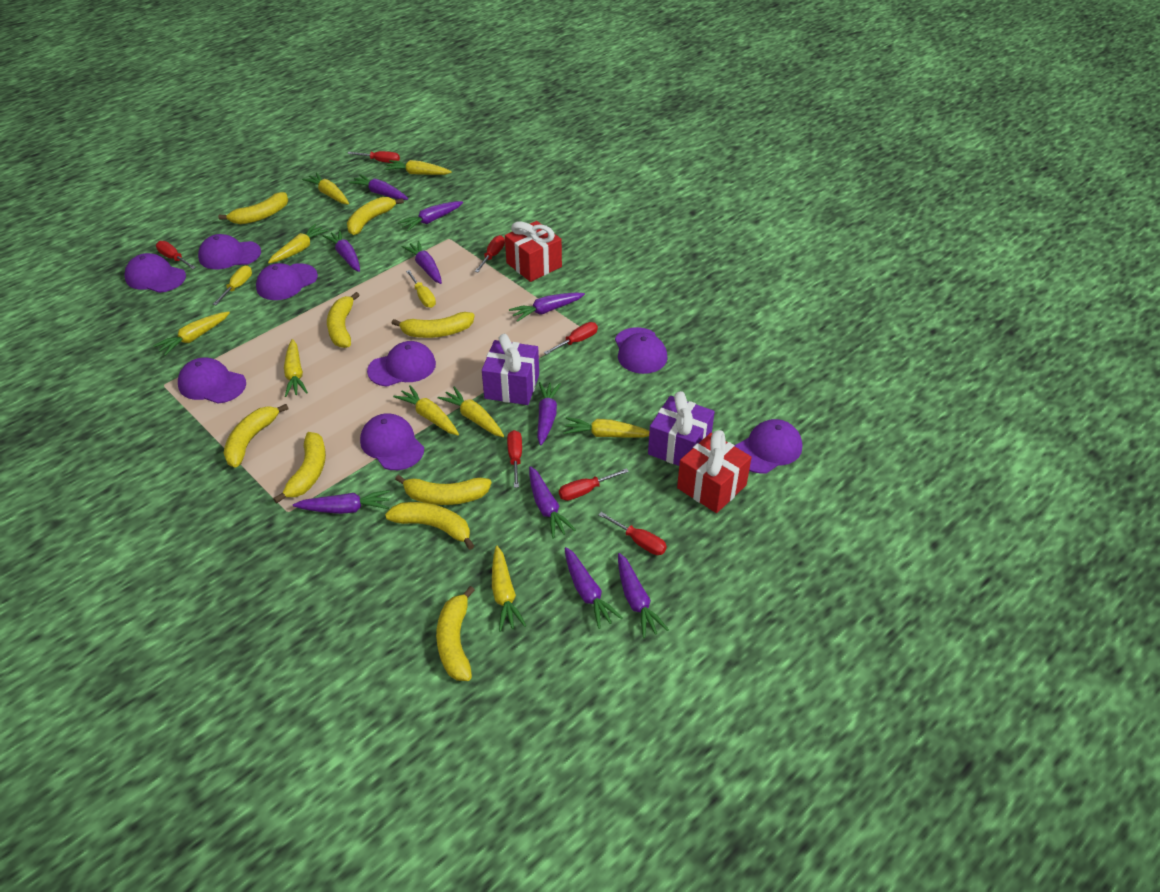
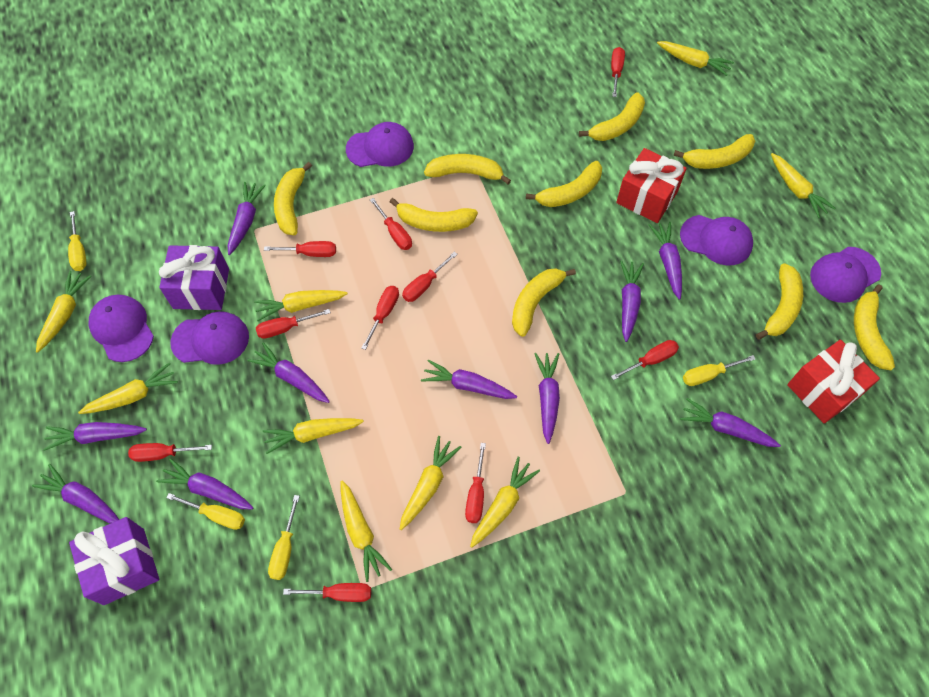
purple cap: [124,253,186,293] [178,357,246,404] [198,234,261,269] [256,263,318,300] [360,413,424,470] [367,341,436,387] [615,327,668,374] [735,419,802,474] = 8 -> [89,295,154,362] [170,311,249,365] [346,122,414,167] [680,215,753,265] [810,247,881,303] = 5
red screwdriver: [156,241,196,269] [347,151,400,163] [475,235,505,272] [507,430,522,488] [544,322,598,355] [559,468,629,501] [598,512,667,555] = 7 -> [128,443,212,462] [256,309,331,339] [264,241,336,257] [283,583,371,602] [361,286,399,350] [370,198,412,250] [402,252,458,302] [465,443,486,523] [611,47,625,97] [611,340,679,380] = 10
yellow screwdriver: [213,265,252,305] [406,270,436,308] = 2 -> [68,211,86,271] [166,493,245,530] [268,495,300,580] [683,355,755,386] = 4

